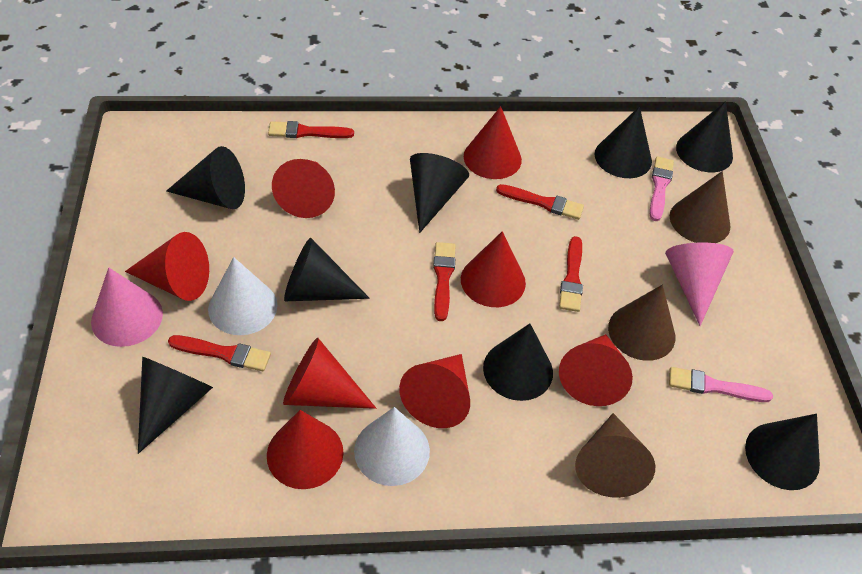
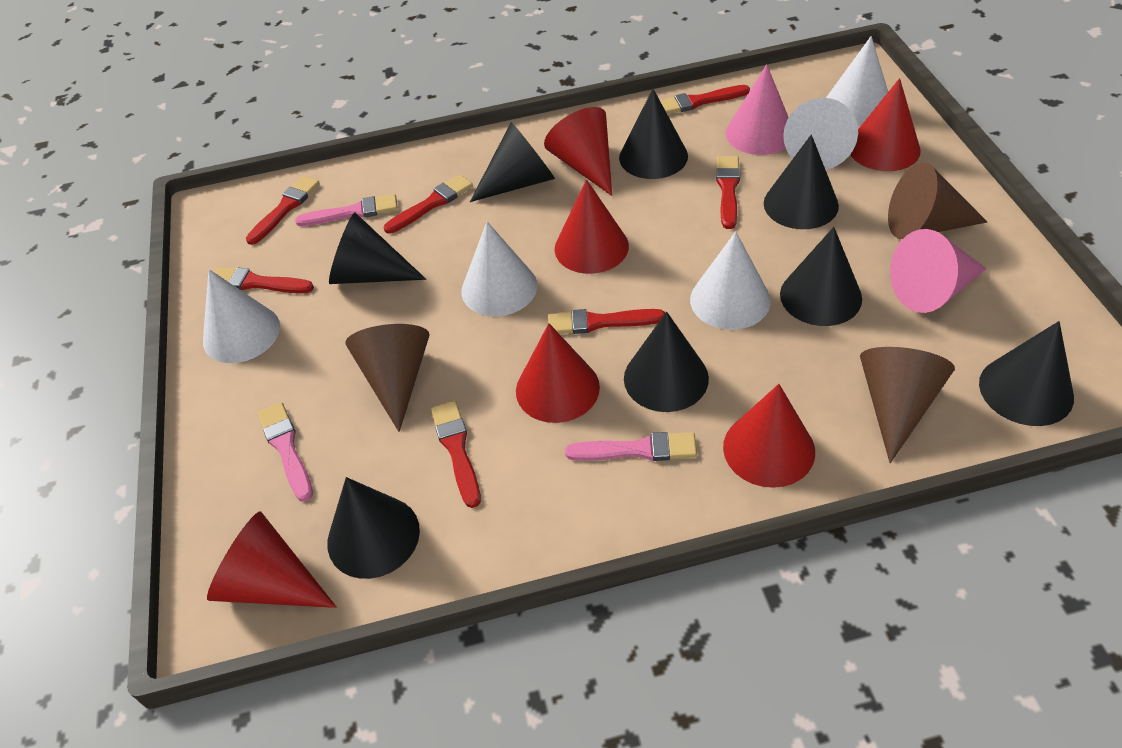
pink brush: [650,156,674,221] [669,367,773,402] = 2 -> [258,402,313,502] [295,194,398,226] [565,432,697,461] = 3
red brush: [168,335,271,371] [268,121,354,138] [433,242,456,321] [496,184,584,220] [559,236,583,312] = 5 -> [214,267,314,294] [246,176,320,245] [384,175,473,234] [431,401,481,508] [548,309,665,334] [660,85,750,114] [716,156,740,229] = 7
red cone: [125,232,209,301] [267,410,344,489] [272,159,335,218] [283,338,376,409] [399,354,470,428] [461,231,526,307] [464,106,522,179] [559,334,633,406] = 8 -> [207,511,337,608] [516,323,600,423] [544,107,612,196] [555,179,629,274] [723,384,815,488] [850,78,921,171] = 6
white cone: [208,257,278,335] [354,407,430,486] = 2 -> [203,269,280,363] [461,222,537,317] [690,231,771,330] [783,98,858,170] [826,36,888,126] = 5

